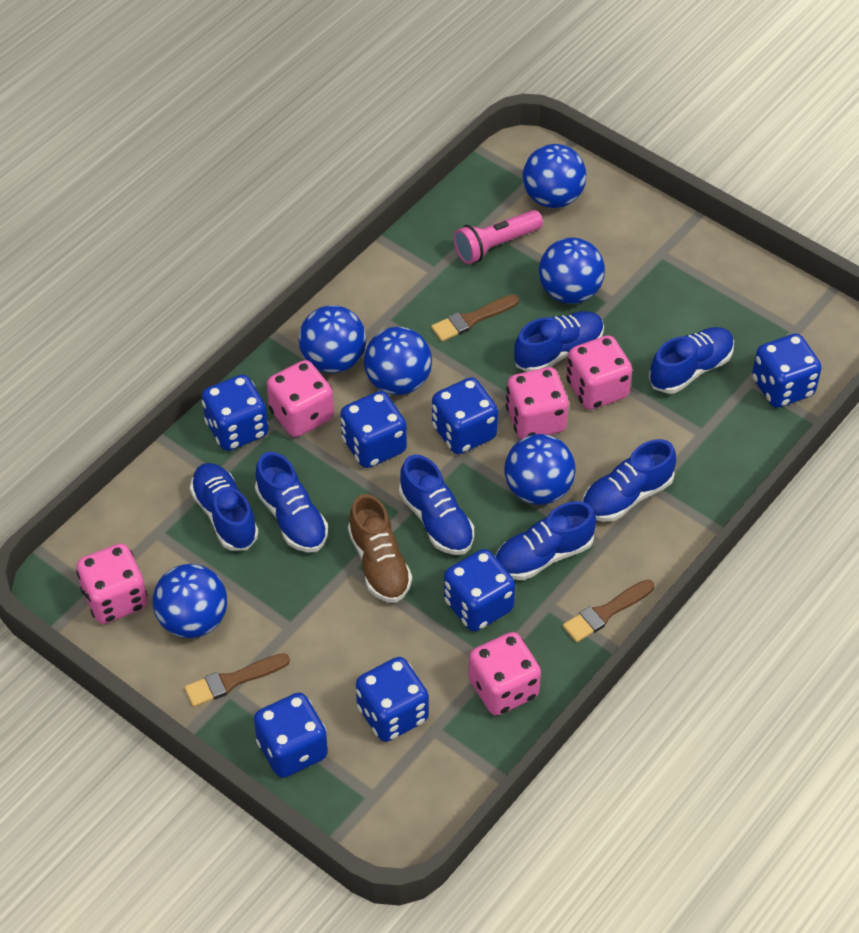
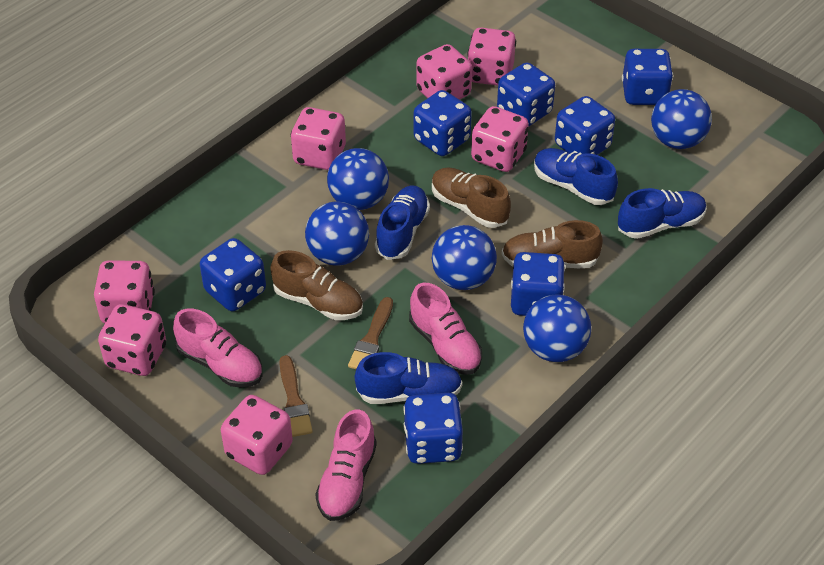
blue ball: [153,564,227,638] [298,305,366,373] [364,327,432,395] [505,434,576,505] [523,144,586,208] [539,237,605,304] = 6 -> [305,202,369,266] [327,148,389,210] [432,225,497,290] [523,295,591,362] [651,89,712,149] = 5
blue shoe: [190,463,259,551] [255,452,328,552] [399,454,474,555] [495,501,596,580] [514,311,604,372] [582,439,676,522] [649,327,734,394] = 7 -> [355,352,463,404] [375,186,430,260] [534,148,618,205] [618,188,707,239] = 4
brown brush: [184,653,290,707] [431,294,519,342] [563,579,654,642] = 3 -> [279,355,313,437] [348,297,393,369] = 2
brown shoe: [348,494,412,603] = 1 -> [270,250,363,320] [432,168,511,228] [502,220,603,268] = 3
pink dice: [76,544,148,624] [267,360,334,437] [468,632,541,715] [506,367,569,439] [566,335,632,410] = 5 -> [94,260,155,323] [98,304,166,376] [221,395,293,475] [291,107,346,170] [416,44,472,100] [467,28,516,86] [471,106,529,172] = 7
pink flashlight: [454,210,543,264] = 1 -> none = 0
pink shoe: none = 0 -> [173,309,262,388] [315,410,377,521] [409,283,482,375] = 3

